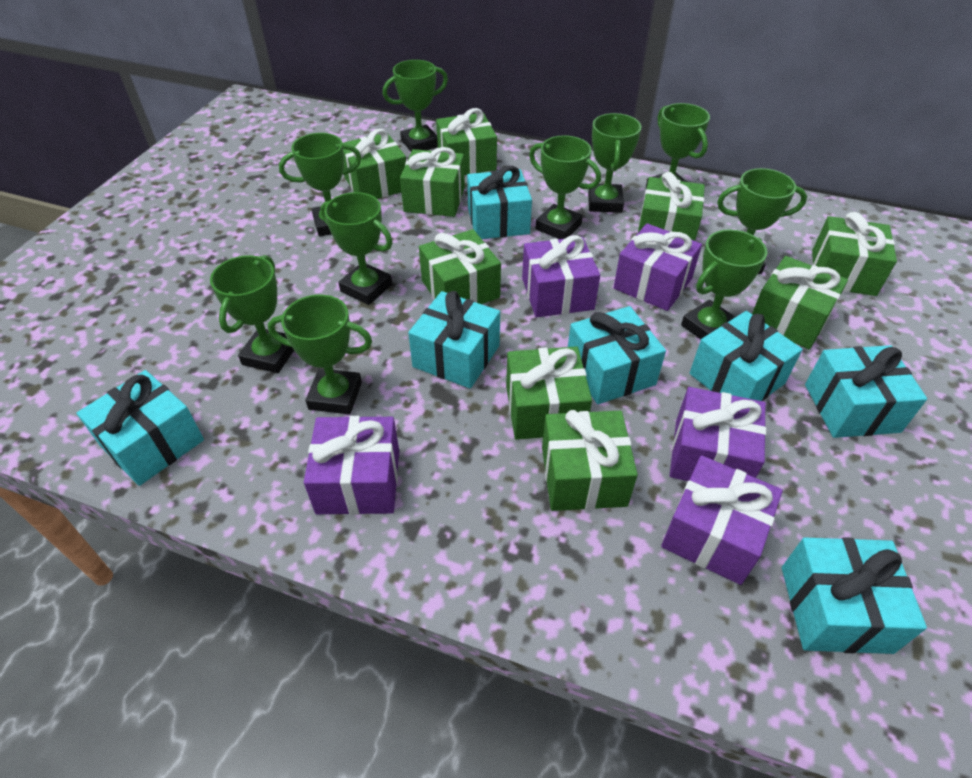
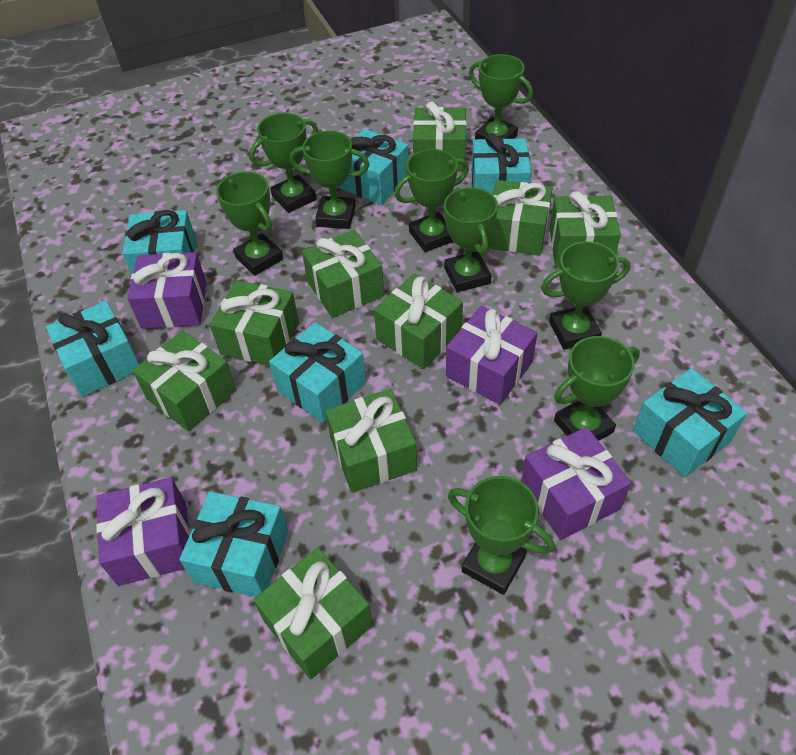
green trophy: [210,255,294,373] [268,294,372,414] [279,133,361,237] [320,192,393,305] [383,60,448,152] [529,135,601,239] [588,113,641,213] [646,103,710,188] [681,229,767,339] [717,168,807,274] = 10 -> [216,172,283,276] [249,113,318,213] [290,131,369,229] [394,149,469,252] [444,187,498,292] [448,476,555,595] [469,54,533,139] [541,241,630,350] [554,336,640,441] = 9
purple gift: [304,416,399,515] [522,235,600,317] [614,223,702,311] [661,455,783,585] [670,387,766,481] = 5 -> [96,477,190,586] [127,252,207,329] [446,306,537,405] [521,427,631,540] = 4

